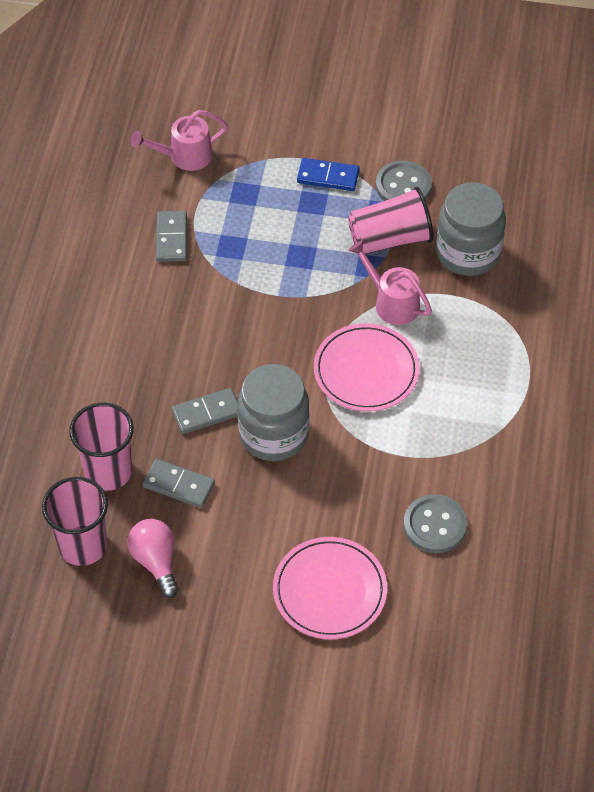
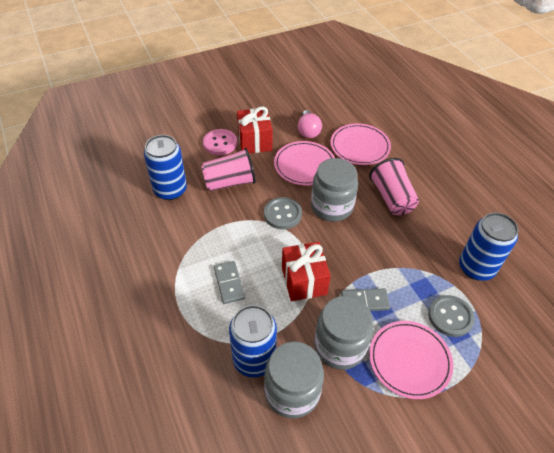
blue can: none = 0 -> [144,135,187,200] [229,305,277,377] [459,213,518,281] = 3
blue domino: [297,158,360,191] = 1 -> none = 0
grey domino: [143,459,215,508] [156,211,187,262] [172,388,238,434] = 3 -> [214,261,245,304] [341,288,390,311] = 2
grey jar: [237,364,310,461] [436,182,506,276] = 2 -> [264,342,324,418] [311,158,358,222] [314,296,373,370] = 3
pink button: none = 0 -> [203,129,237,155] = 1
pink cup: [42,477,108,566] [70,402,134,491] [348,187,433,254] = 3 -> [201,148,256,191] [369,158,419,215] = 2
pink plate: [273,537,387,640] [314,323,420,411] = 2 -> [274,141,335,186] [330,124,391,165] [369,321,454,399] = 3
pink watering can: [131,110,228,171] [348,240,432,325] = 2 -> none = 0
red gift: none = 0 -> [237,106,273,153] [282,242,331,301] = 2

